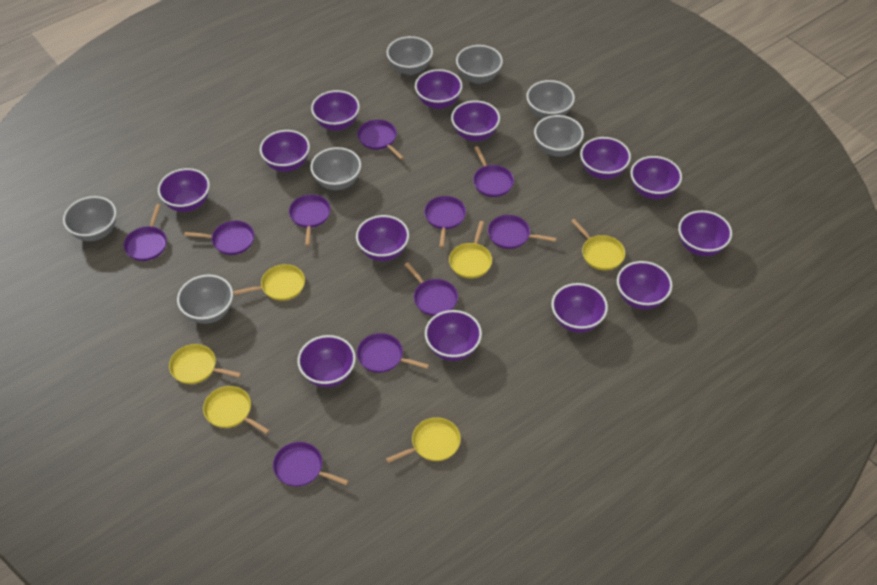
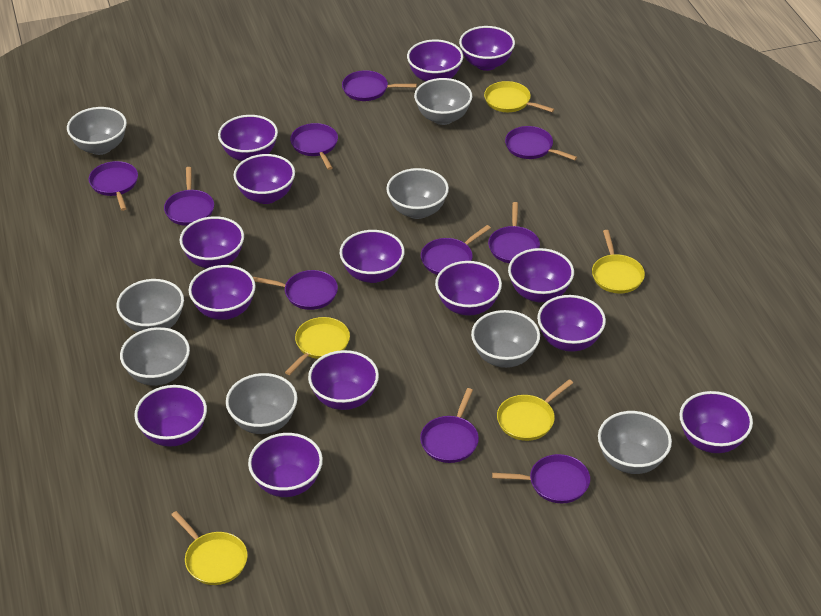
grey bowl: [63,196,117,241] [177,274,233,324] [310,147,361,190] [387,36,433,75] [456,45,503,84] [526,80,575,119] [534,115,584,157] = 7 -> [67,107,127,155] [116,279,184,332] [120,327,190,386] [226,373,297,434] [386,168,449,219] [414,78,472,125] [471,310,540,368] [598,411,672,474] = 8
purple bowl: [158,168,210,212] [260,130,310,172] [297,335,356,387] [311,90,360,131] [356,215,409,261] [415,69,463,109] [425,310,482,361] [451,100,500,141] [551,283,608,333] [580,137,631,179] [617,261,672,310] [631,156,682,199] [678,210,732,256] = 13 -> [134,385,207,447] [180,216,244,268] [189,265,256,320] [218,115,278,161] [233,154,295,204] [248,433,323,497] [308,350,379,410] [340,230,405,283] [407,40,463,82] [435,261,502,316] [459,26,515,71] [508,248,574,302] [537,295,606,352] [680,391,753,453] = 14
yellow pan: [169,344,241,384] [203,386,270,434] [233,264,305,301] [386,417,461,463] [449,221,492,278] [571,219,625,270] = 6 -> [171,511,248,585] [285,317,350,375] [484,81,554,112] [497,379,573,441] [592,230,645,294] = 5

